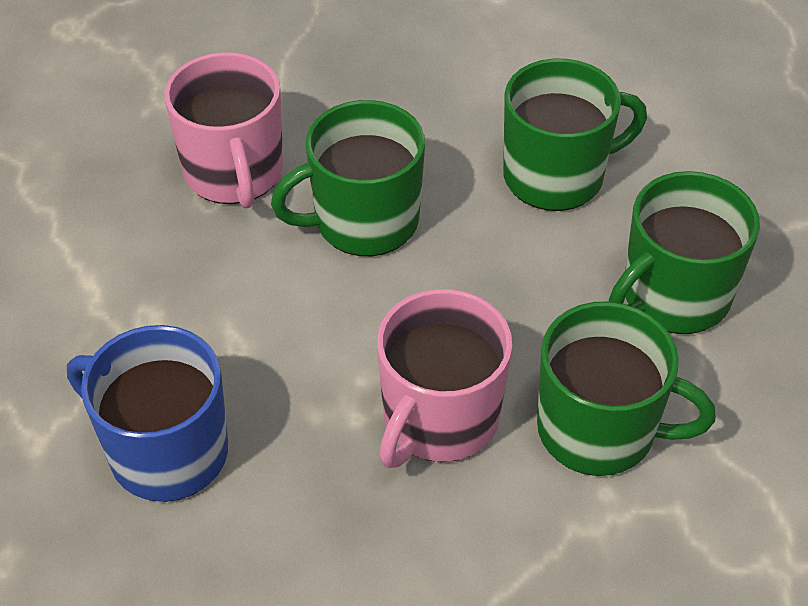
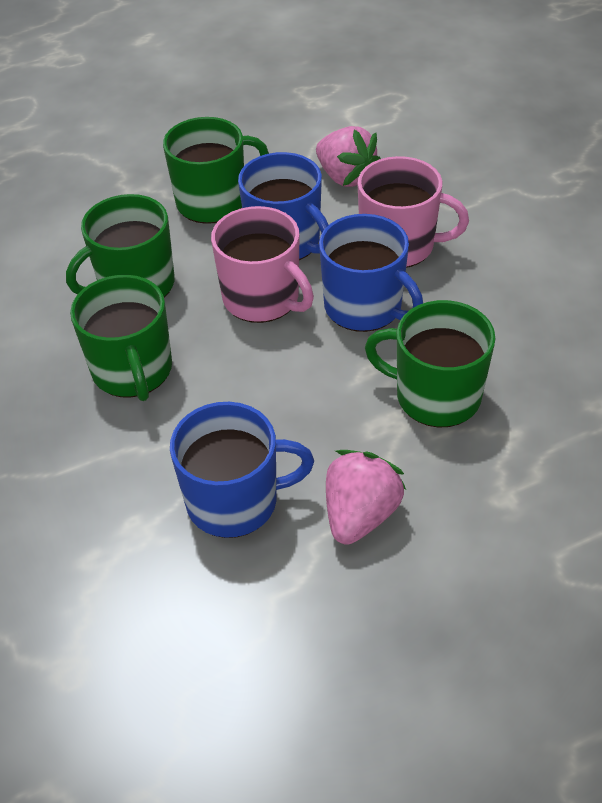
blue mug: [67,325,228,502] = 1 -> [170,402,314,538] [238,152,329,260] [319,214,423,332] = 3
pink strawberry: none = 0 -> [316,126,381,187] [326,450,406,545] = 2

